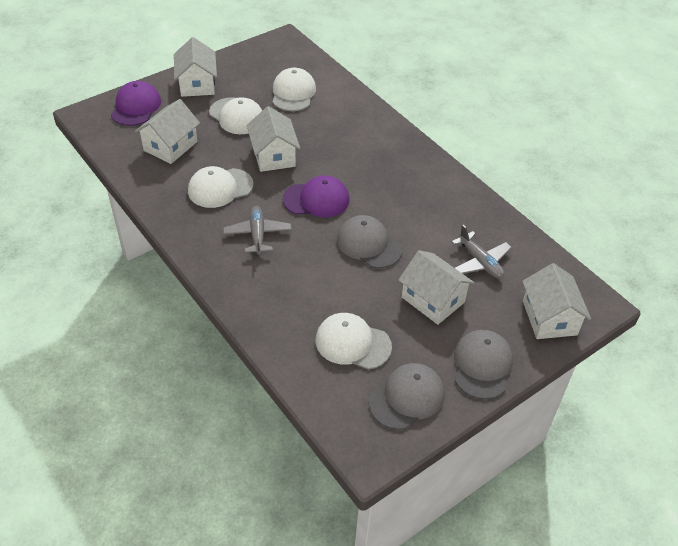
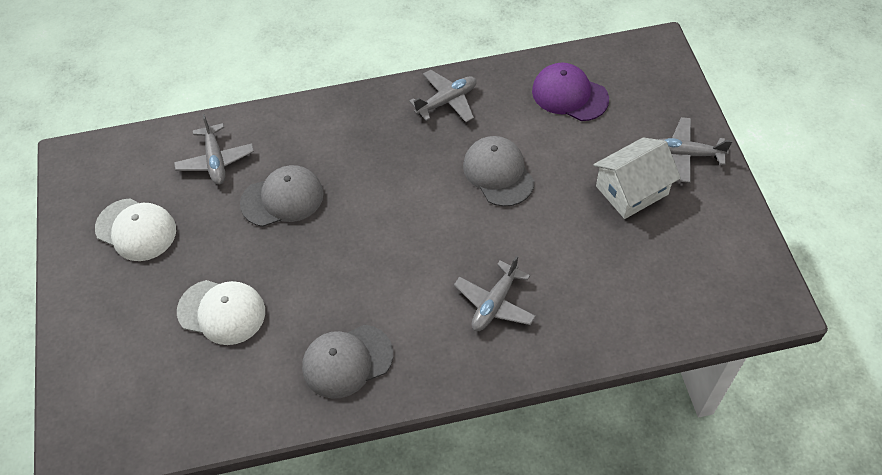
grey plane: [223,206,292,255] [451,225,512,279] = 2 -> [174,114,254,185] [409,70,476,122] [454,255,536,331] [657,117,733,183] = 4
purple cap: [111,81,161,126] [283,175,350,217] = 2 -> [532,63,609,121] = 1
white cap: [188,166,253,208] [209,97,262,134] [273,68,316,111] [316,313,392,369] = 4 -> [95,198,176,261] [177,280,265,345] = 2
white house: [135,99,200,164] [174,37,217,97] [247,106,300,172] [398,250,475,325] [522,263,591,339] = 5 -> [593,138,681,219] = 1

